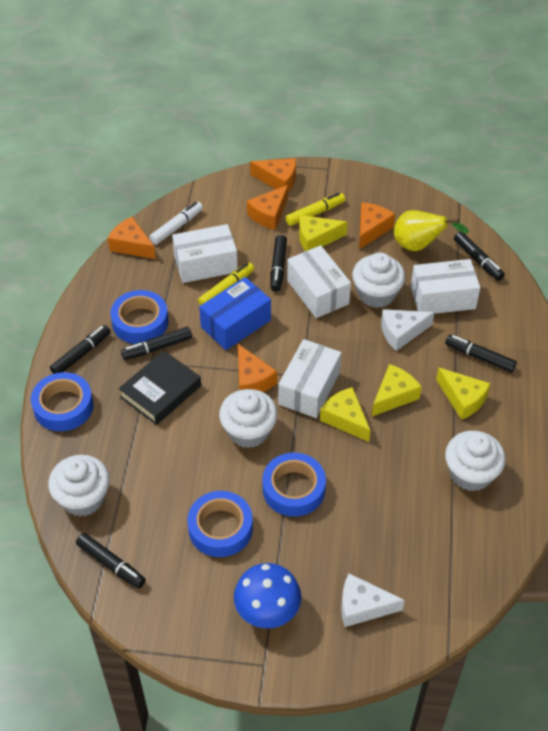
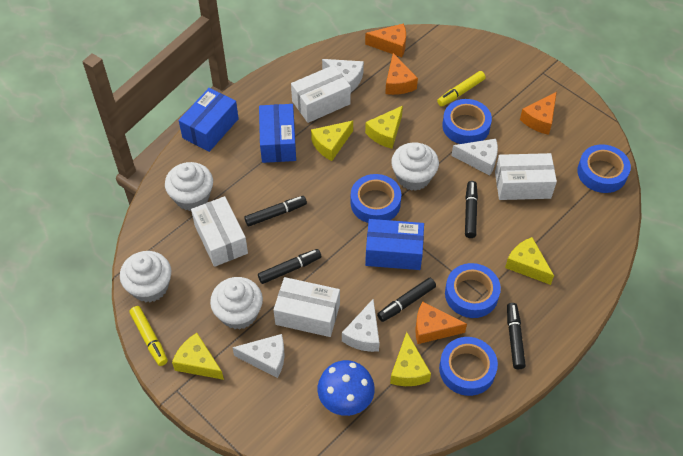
black book: [119,351,201,425] = 1 -> none = 0
black marker: [50,325,110,374] [76,533,146,589] [121,327,192,360] [270,235,287,291] [445,335,517,373] [454,232,505,281] = 6 -> [244,196,307,227] [258,249,322,284] [377,278,436,322] [465,181,478,238] [507,303,526,369] = 5
blue box: [199,277,271,350] = 1 -> [179,88,239,152] [259,104,296,163] [365,219,424,270] = 3
blue tape: [31,372,94,431] [110,290,168,344] [187,491,253,557] [263,453,326,517] = 4 -> [351,174,401,223] [439,337,498,396] [442,99,492,144] [445,263,501,318] [577,144,631,193] = 5
orange cheese: [108,217,156,259] [238,344,277,392] [247,185,288,230] [250,159,296,192] [359,202,395,250] = 5 -> [365,23,406,57] [385,53,418,95] [415,301,467,344] [520,92,557,135] = 4
white cheese: [341,573,405,627] [381,309,434,351] = 2 -> [232,334,285,378] [322,59,364,92] [342,299,380,352] [452,139,498,176] = 4
white marker: [149,202,203,245] = 1 -> none = 0
yellow cheese: [299,215,348,251] [320,387,370,442] [372,364,421,416] [436,368,491,420] = 4 -> [172,333,224,380] [311,120,353,161] [365,106,403,149] [390,332,431,386] [505,237,554,285] = 5
yellow pear: [394,210,469,251] = 1 -> none = 0

